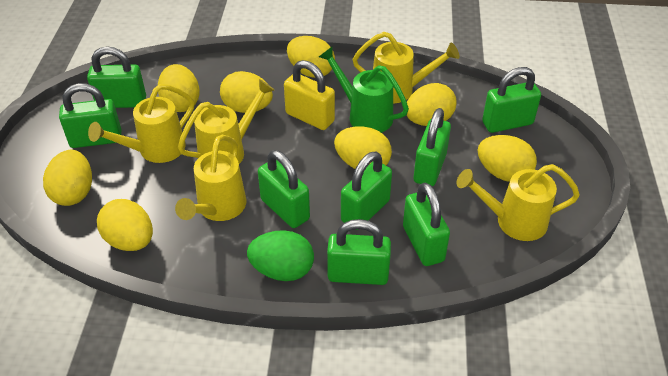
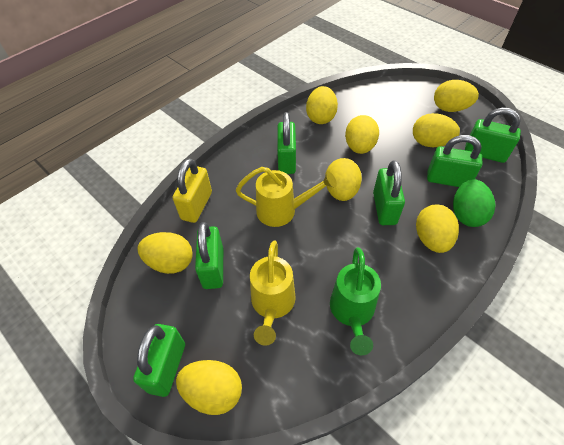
green padlock: [59,83,121,148] [87,46,146,108] [258,150,310,228] [327,219,391,285] [341,151,392,230] [403,182,450,266] [414,108,451,186] [482,67,541,133] = 8 -> [133,324,185,397] [195,222,223,289] [277,112,296,174] [373,160,405,225] [427,135,482,187] [465,108,521,163] = 6
yellow watering can: [88,84,194,163] [175,135,246,221] [178,79,274,164] [353,32,460,103] [456,164,580,241] = 5 -> [236,167,337,227] [250,241,296,346] = 2

